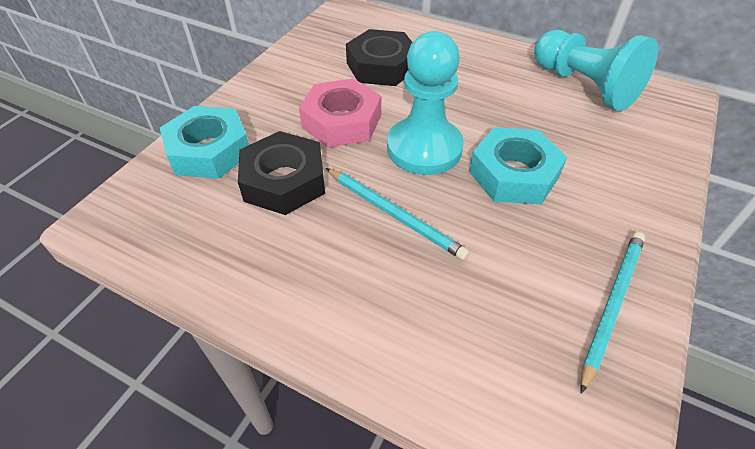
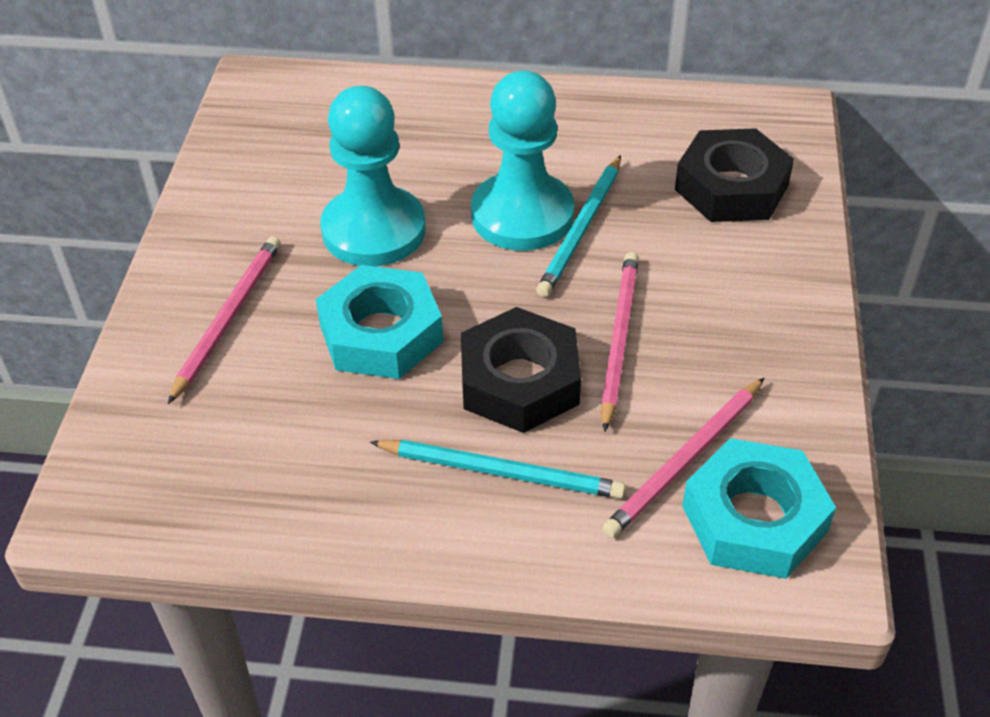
pink nut: [299,78,381,148] = 1 -> none = 0
pink pencil: none = 0 -> [168,236,281,404] [601,252,639,432] [602,378,764,538] = 3

